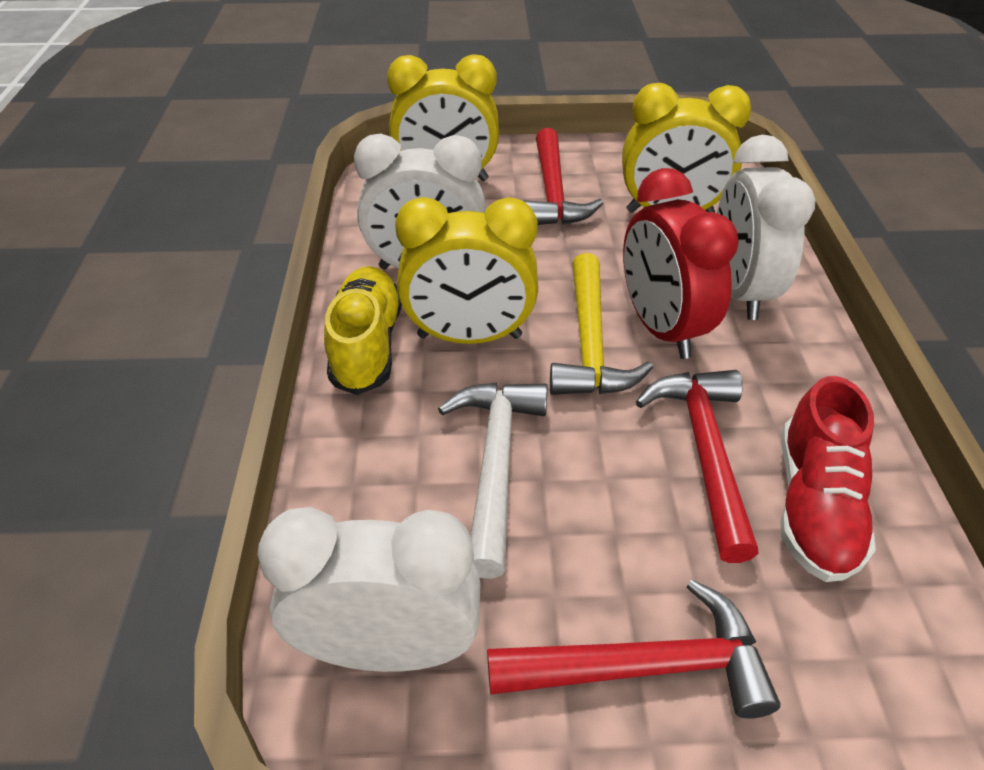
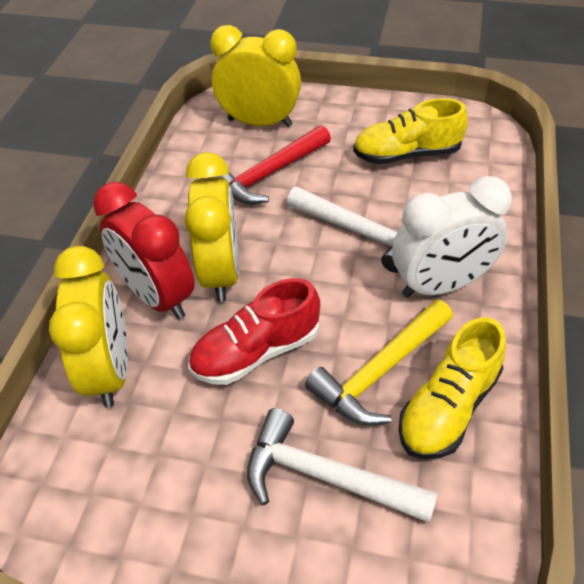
red hammer: [487,579,781,719] [524,128,604,225] [636,370,759,563] = 3 -> [209,125,331,204] = 1
white clock: [257,507,481,672] [354,134,486,269] [717,135,815,320] = 3 -> [392,176,512,298] = 1
white hammer: [438,382,548,579] = 1 -> [247,408,438,523] [287,187,399,273] = 2
yellow shoe: [324,266,402,395] = 1 -> [353,98,468,164] [398,317,506,459] = 2

